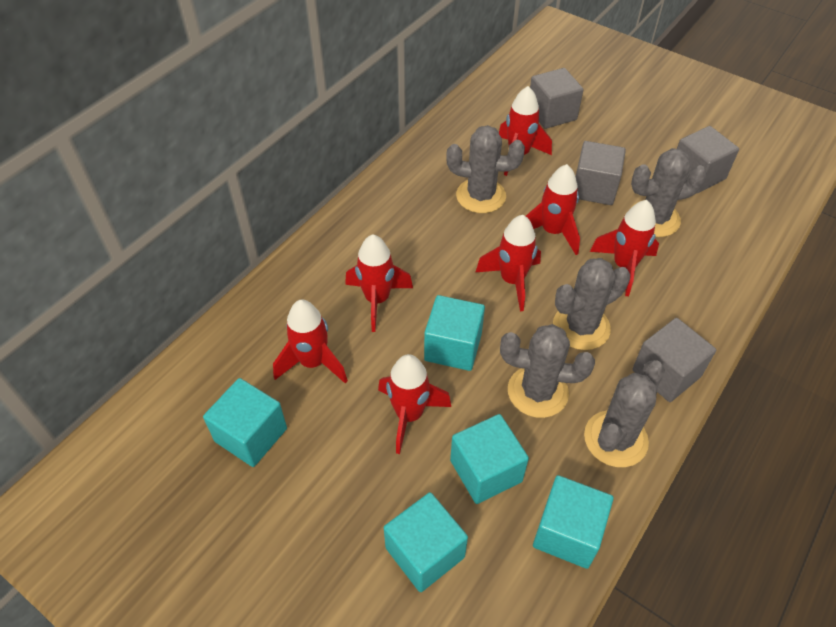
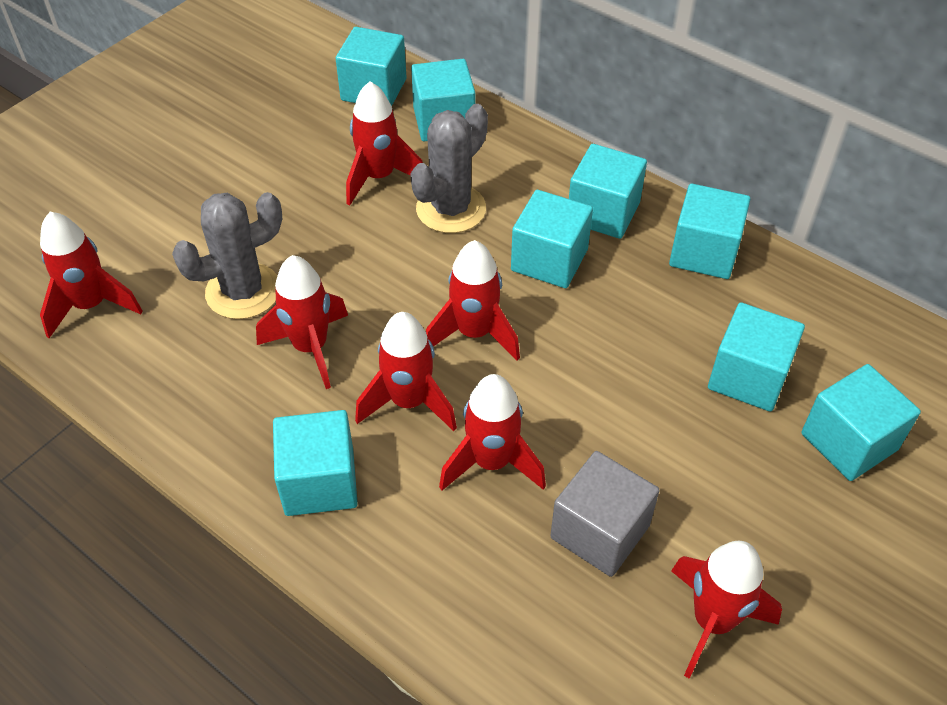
grey cactus: [446,125,525,213] [500,324,595,418] [553,258,630,350] [584,360,665,467] [630,148,707,237] = 5 -> [172,192,282,319] [411,104,488,233] = 2
grey cube: [530,68,584,129] [576,141,626,205] [632,318,716,402] [677,126,739,193] = 4 -> [550,451,660,577] = 1
turquoise cube: [203,378,287,467] [384,492,468,592] [424,295,485,371] [450,414,529,504] [533,475,613,569] = 5 -> [273,410,358,516] [336,27,406,106] [411,59,475,141] [511,190,593,288] [569,144,647,239] [669,184,750,279] [708,303,805,412] [801,364,921,481] = 8

